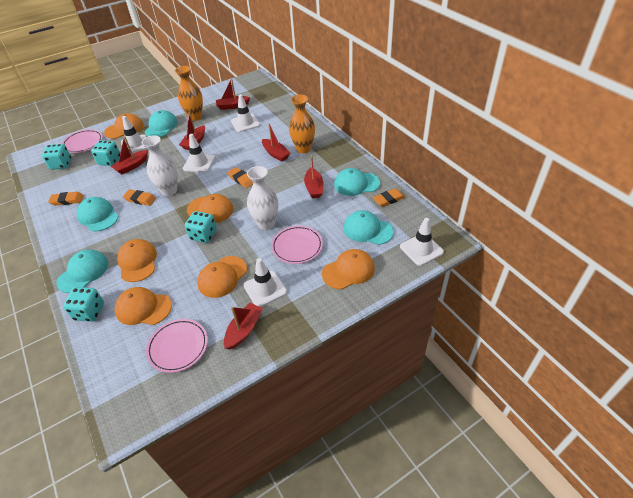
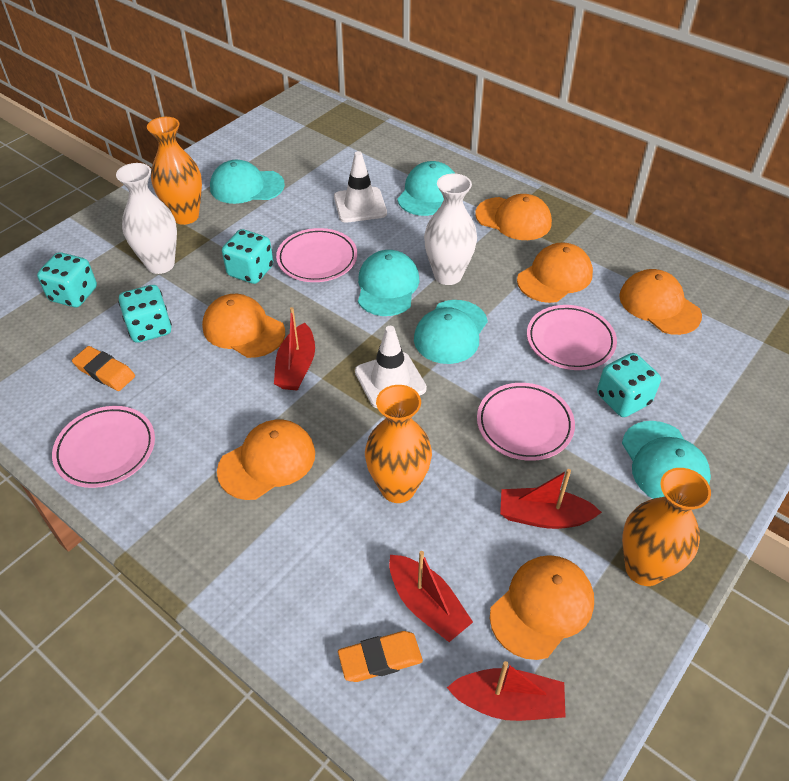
orange eraser: [48,192,83,206] [123,189,156,206] [227,167,253,188] [373,188,405,207] = 4 -> [72,346,135,391] [338,631,423,682] = 2
orange vase: [175,66,203,121] [289,95,315,154] = 2 -> [147,117,202,225] [365,385,432,503] [622,468,711,586] = 3
pink plate: [62,129,103,153] [146,319,208,373] [271,225,323,264] = 3 -> [52,406,155,488] [276,228,357,282] [477,383,575,461] [527,305,617,370] = 4
red boat: [111,136,148,174] [179,112,205,150] [216,78,250,110] [224,303,263,350] [262,123,290,162] [304,155,323,198] = 6 -> [274,307,315,391] [389,551,473,642] [447,661,565,721] [500,469,602,529] = 4
white traffic cone: [121,116,147,153] [183,134,215,173] [231,94,260,132] [244,258,287,307] [400,218,444,266] = 5 -> [334,151,387,223] [355,326,427,408] = 2

